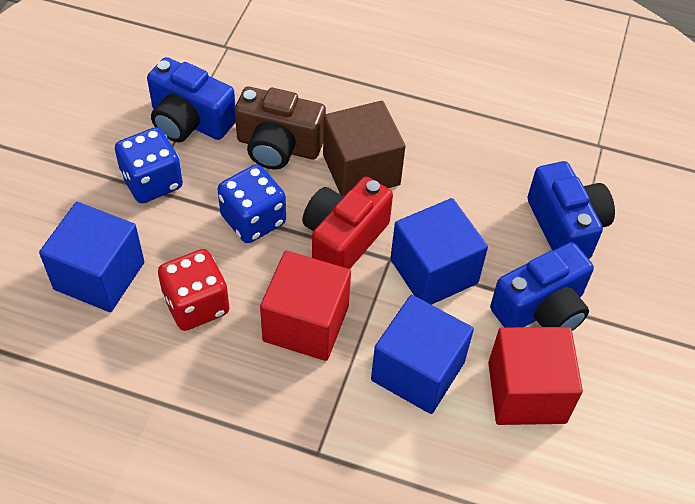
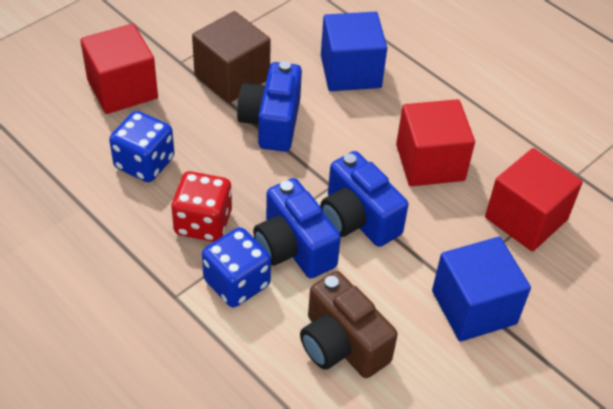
blue cube: [39,202,144,312] [371,295,474,414] [390,198,488,305] = 3 -> [321,12,387,91] [432,237,531,342] = 2
red camera: [302,177,393,269] = 1 -> none = 0
red cube: [260,251,351,361] [488,327,583,425] = 2 -> [80,24,158,114] [396,99,475,186] [485,148,583,251] = 3

